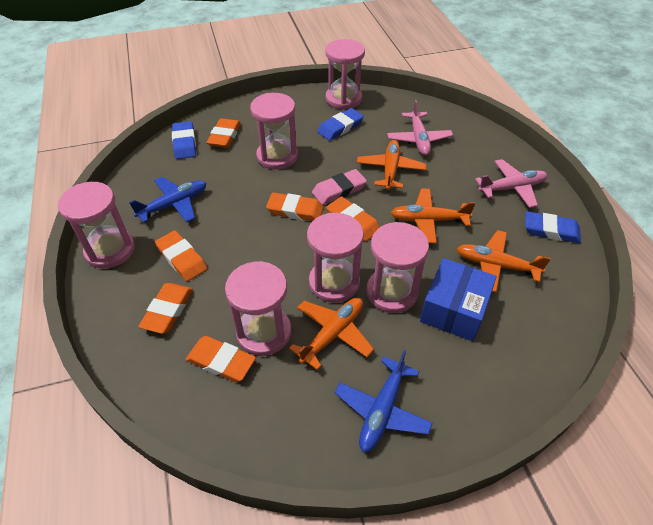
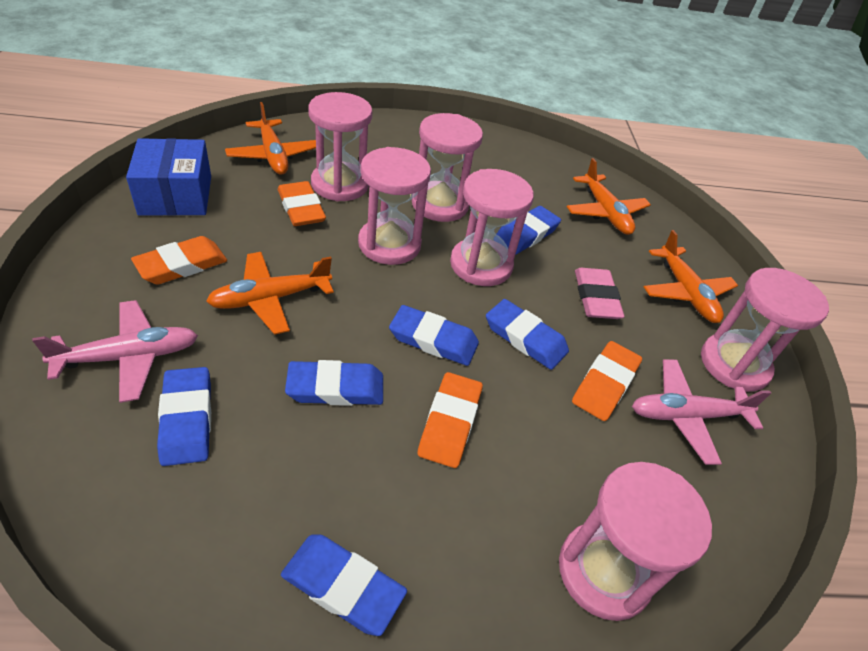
blue eraser: [172,121,196,159] [317,108,364,141] [525,211,581,243] = 3 -> [157,367,211,466] [281,534,407,636] [285,360,383,406] [389,305,479,366] [486,299,569,370] [497,206,561,255] = 6
blue plane: [129,177,206,223] [334,350,433,453] = 2 -> none = 0
orange eraser: [138,283,193,334] [155,231,207,281] [185,336,256,382] [206,118,241,148] [266,192,324,221] [326,196,380,241] = 6 -> [131,236,227,285] [278,181,326,226] [418,372,483,468] [572,341,642,421] = 4

